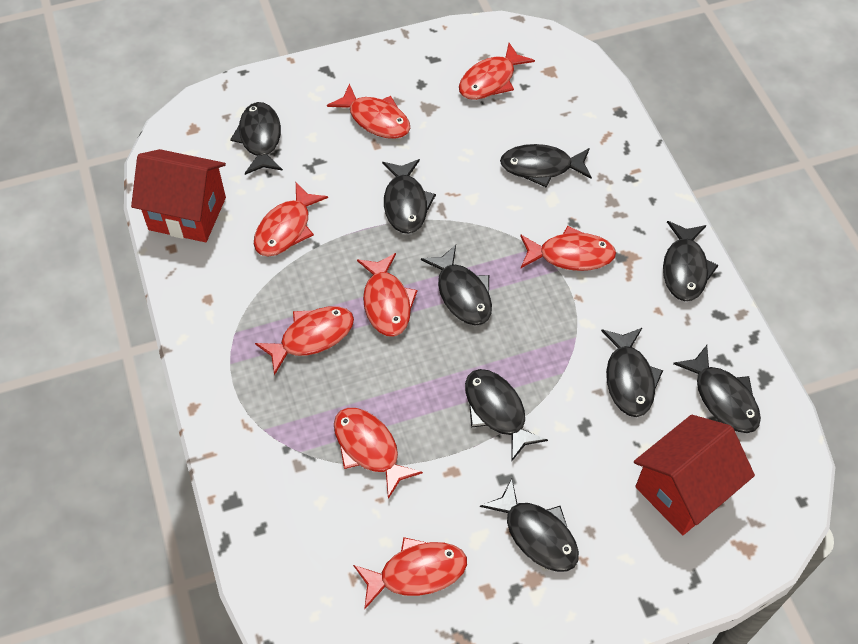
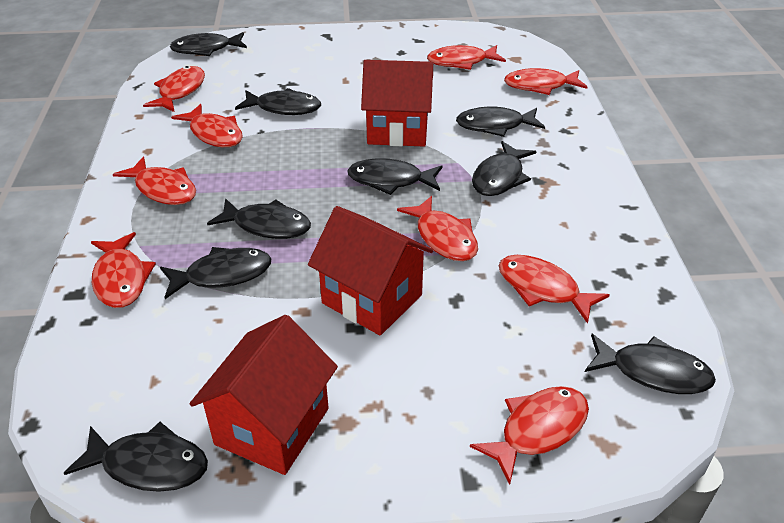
red fish: [254,182,328,256] [255,306,354,375] [327,83,410,139] [334,408,423,499] [353,537,467,609] [357,253,418,337] [459,43,535,100] [520,226,616,271] = 8 -> [91,232,156,308] [113,156,196,205] [143,66,205,112] [171,104,243,147] [397,196,478,261] [427,45,506,70] [470,386,589,485] [498,255,610,324] [504,68,587,95] = 9
red house: [131,149,226,242] [634,415,755,535] = 2 -> [190,315,338,475] [308,206,433,336] [361,60,433,147] = 3

